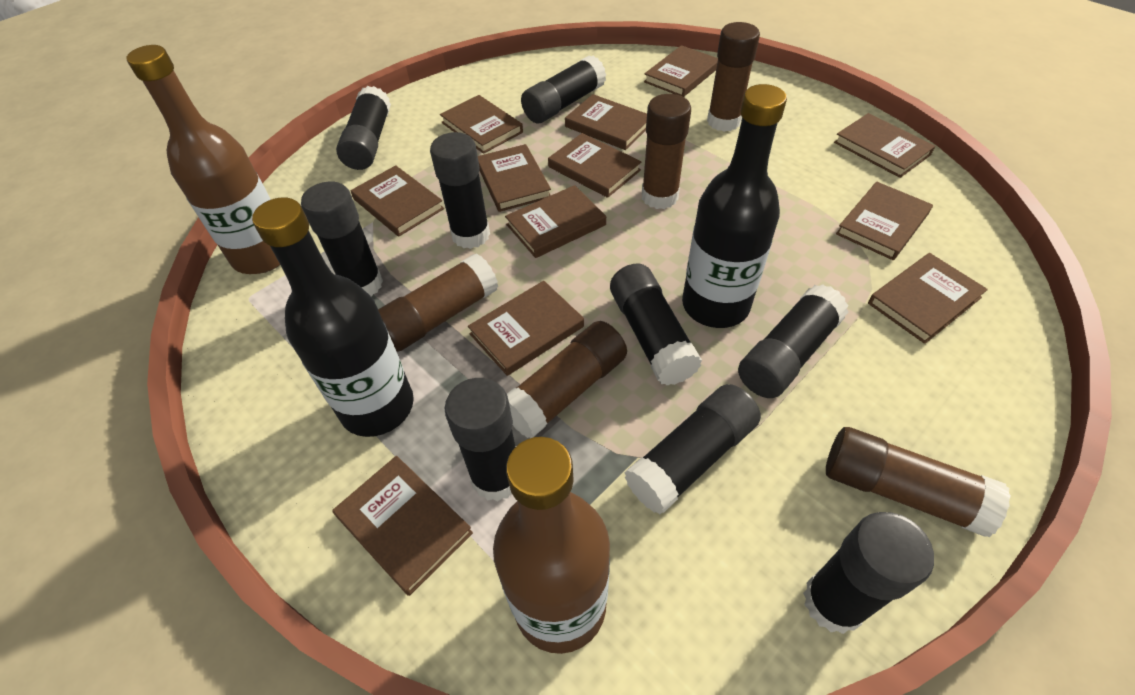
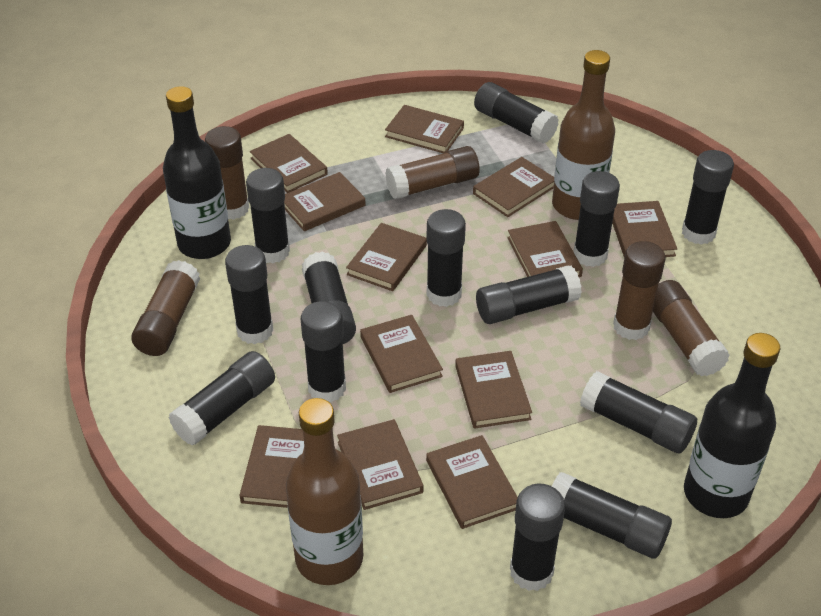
black glue stick: [301,182,383,296] [336,86,391,170] [430,132,490,249] [444,378,515,501] [521,55,606,123] [610,263,702,385] [624,384,761,514] [738,284,848,398] [803,512,934,634] = 9 -> [168,351,275,446] [225,245,273,344] [246,168,290,263] [301,301,346,402] [302,251,356,344] [427,209,466,307] [474,82,559,144] [476,265,582,324] [510,483,565,591] [552,472,672,559] [574,171,620,267] [580,371,697,453] [682,150,734,245] = 13

